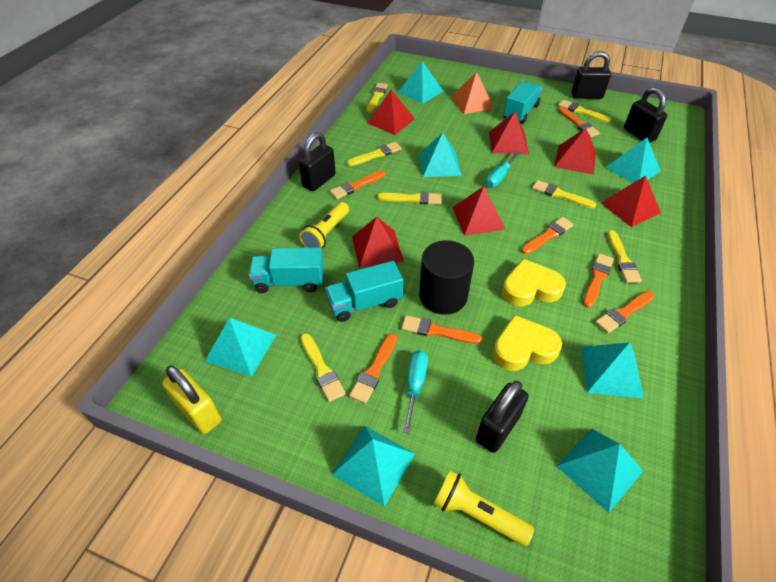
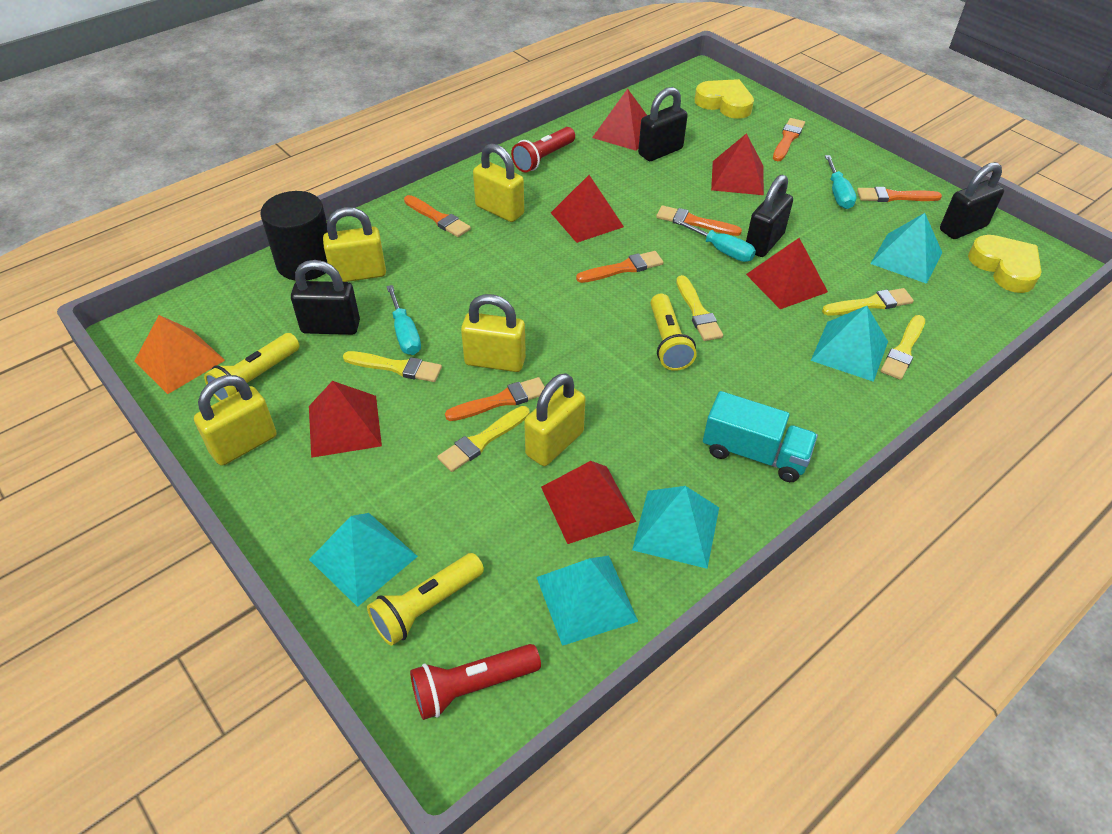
orange brush: [329,170,385,199] [349,333,397,404] [401,315,482,344] [521,217,574,254] [558,106,600,137] [583,253,614,308] [595,291,655,333] = 7 -> [404,195,471,237] [445,377,545,421] [576,251,664,283] [656,205,742,236] [773,118,805,161] [857,187,942,202] = 6
red flashlight: none = 0 -> [410,644,541,720] [511,127,575,173] = 2
turquoise pyramid: [205,318,276,377] [332,425,415,507] [398,61,443,104] [419,133,462,177] [557,428,643,513] [581,342,644,399] [605,138,661,183] = 7 -> [309,513,418,607] [537,556,638,646] [632,486,719,569] [811,306,888,382] [870,213,942,284] = 5
turquoise screwdriver: [403,350,428,433] [486,151,520,187] = 2 -> [386,285,421,355] [674,219,756,262] [825,155,857,209] = 3
turquoise truck: [249,247,324,293] [325,261,403,322] [503,82,542,124] = 3 -> [703,391,818,482] = 1
yellow brush: [300,333,346,402] [347,142,402,166] [367,83,388,113] [377,192,441,204] [532,180,597,208] [558,99,611,123] [607,230,642,283] = 7 -> [343,351,442,382] [437,406,529,472] [676,275,723,341] [822,288,914,316] [881,315,925,380] = 5
yellow flashlight: [299,202,349,248] [434,470,534,546] = 2 -> [204,333,300,401] [367,553,484,646] [651,294,697,371] = 3
yellow padlock: [162,365,221,434] = 1 -> [194,375,277,466] [323,207,386,282] [461,294,526,372] [473,143,524,222] [524,373,586,466] = 5

